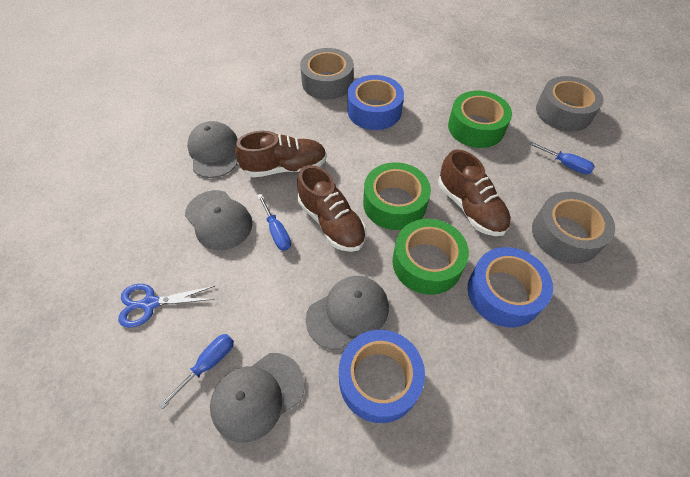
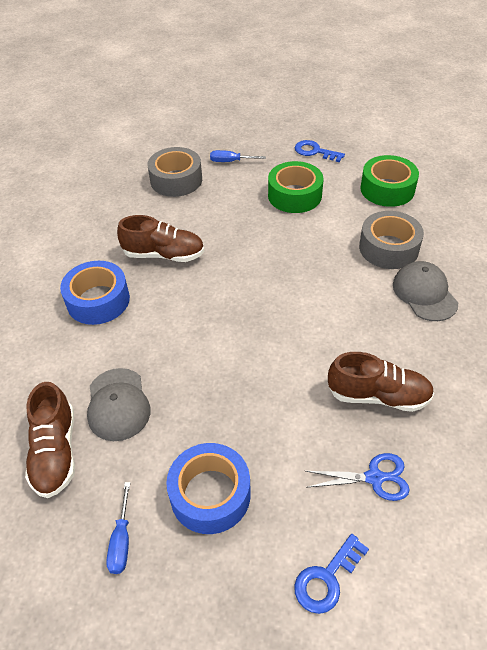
blue key: none = 0 -> [294,534,369,614] [295,140,345,162] = 2
blue screwdriver: [159,334,234,409] [257,194,291,251] [528,141,595,174] = 3 -> [106,482,130,574] [210,150,266,162] = 2
blue tape: [339,330,425,423] [347,75,404,130] [467,247,553,327] = 3 -> [60,261,130,325] [166,443,251,534] = 2
green tape: [363,162,431,230] [392,219,469,295] [448,91,512,148] = 3 -> [268,161,324,213] [360,155,419,207] = 2
grey cap: [185,190,252,250] [187,121,238,178] [210,353,305,443] [306,276,389,350] = 4 -> [87,368,150,441] [393,261,458,321] = 2
grey tape: [300,48,354,100] [532,192,615,264] [536,76,604,132] = 3 -> [147,147,202,197] [359,211,424,269] = 2

